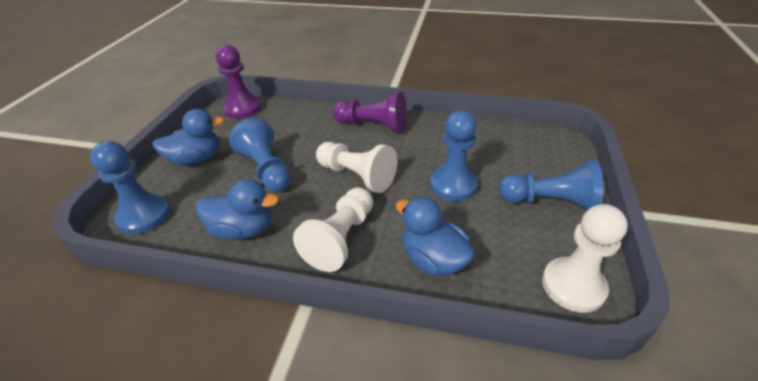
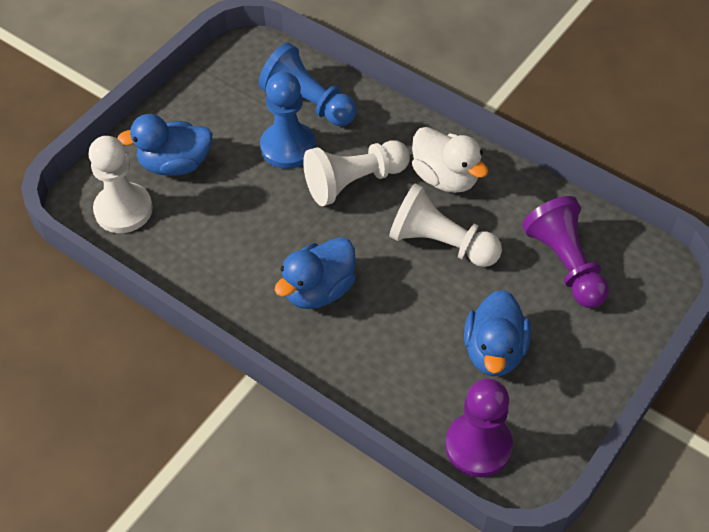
blue pawn: [90,141,170,234] [229,118,291,192] [430,110,478,201] [499,160,603,211] = 4 -> [259,43,357,126] [260,72,316,169] = 2
white duck: none = 0 -> [412,127,488,193] = 1

